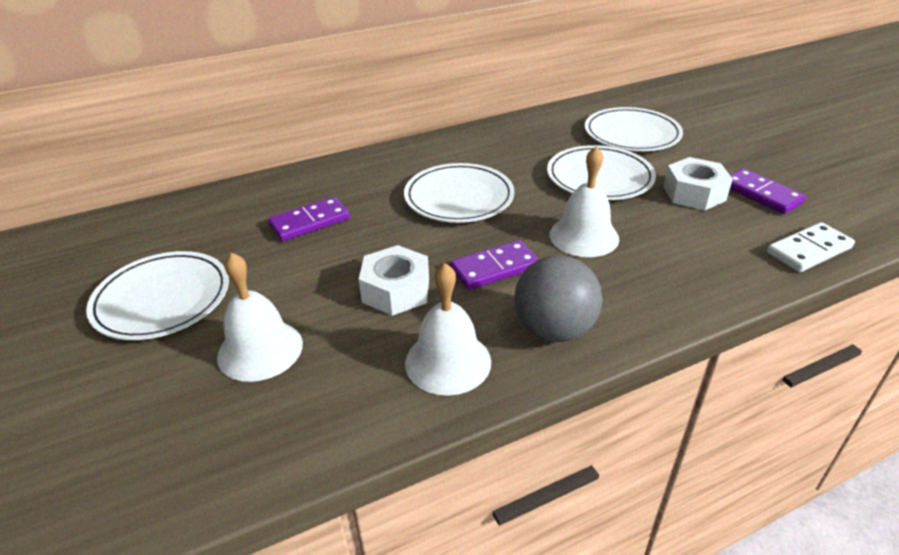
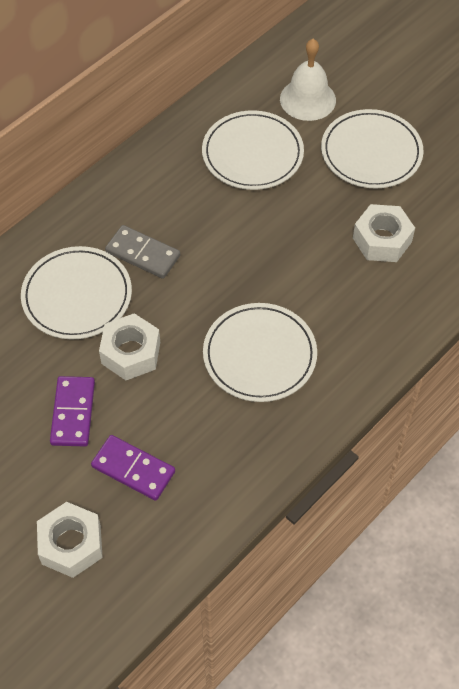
grey ball: [514,255,603,342] = 1 -> none = 0
grey domino: none = 0 -> [105,225,180,279] = 1
purple domino: [268,197,350,242] [450,240,539,290] [730,168,806,214] = 3 -> [50,376,95,447] [91,435,175,501] = 2
white bell: [217,252,303,382] [405,263,491,396] [550,146,619,257] = 3 -> [280,39,336,121] = 1
white domino: [767,222,855,272] = 1 -> none = 0
white nut: [359,245,429,316] [663,157,733,210] = 2 -> [37,502,103,578] [99,313,160,380] [353,204,415,262] = 3

